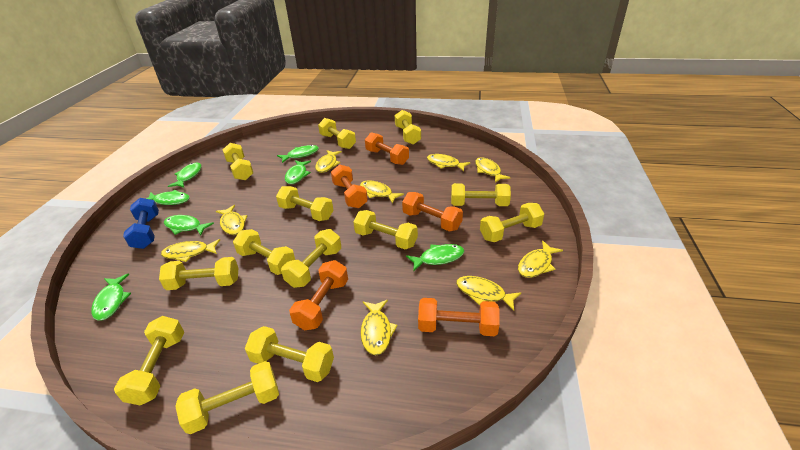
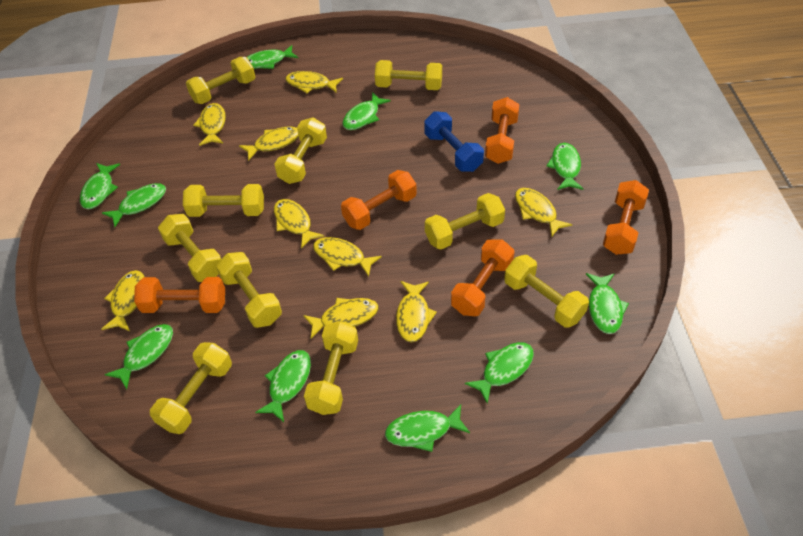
green fish: [91,274,131,321] [146,190,190,205] [164,215,214,235] [168,162,201,188] [277,145,319,163] [285,160,311,184] [406,244,464,271] = 7 -> [80,163,120,209] [102,183,166,227] [105,324,173,389] [247,45,298,69] [255,350,311,422] [342,92,391,130] [385,405,470,452] [465,342,534,404] [546,143,583,190] [586,273,629,334] = 10
yellow dumbbell: [114,316,184,405] [159,257,238,290] [175,361,279,434] [223,143,253,180] [233,229,295,275] [245,326,334,382] [276,186,333,221] [281,229,341,288] [318,118,356,149] [353,210,418,249] [395,110,421,145] [451,183,511,206] [480,203,544,242] = 13 -> [150,342,232,434] [158,214,221,282] [183,184,264,217] [186,57,255,104] [216,252,282,328] [274,117,327,184] [304,321,358,415] [375,60,442,90] [425,193,505,250] [504,255,589,328] = 10

